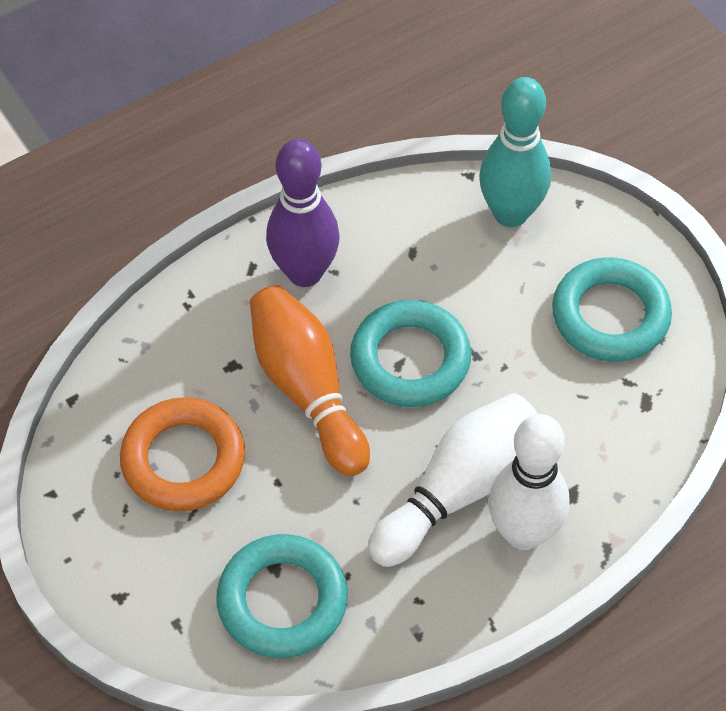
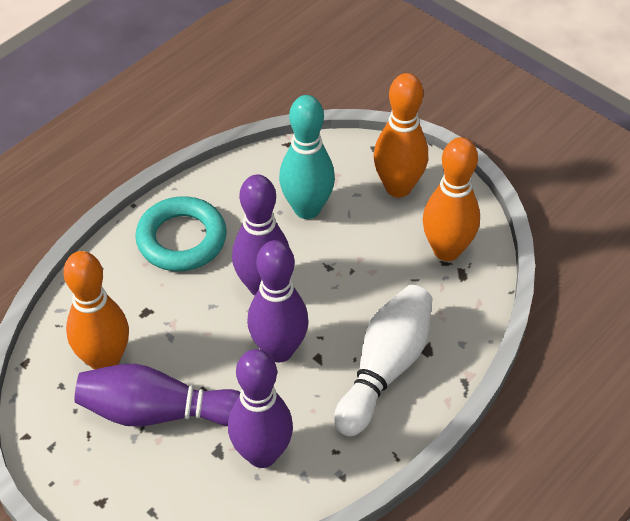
orange bowling pin: [250,285,370,476] = 1 -> [63,251,129,370] [374,73,428,197] [422,137,480,261] = 3
orange ring: [120,397,245,511] = 1 -> none = 0
purple bowling pin: [266,139,340,287] = 1 -> [74,364,240,427] [228,349,293,468] [232,175,289,296] [247,240,309,362] = 4
turquoise ring: [216,534,348,658] [350,300,471,407] [552,257,672,362] = 3 -> [135,196,227,271] = 1
white bowling pin: [368,393,538,567] [488,414,570,550] = 2 -> [334,285,432,437] = 1

